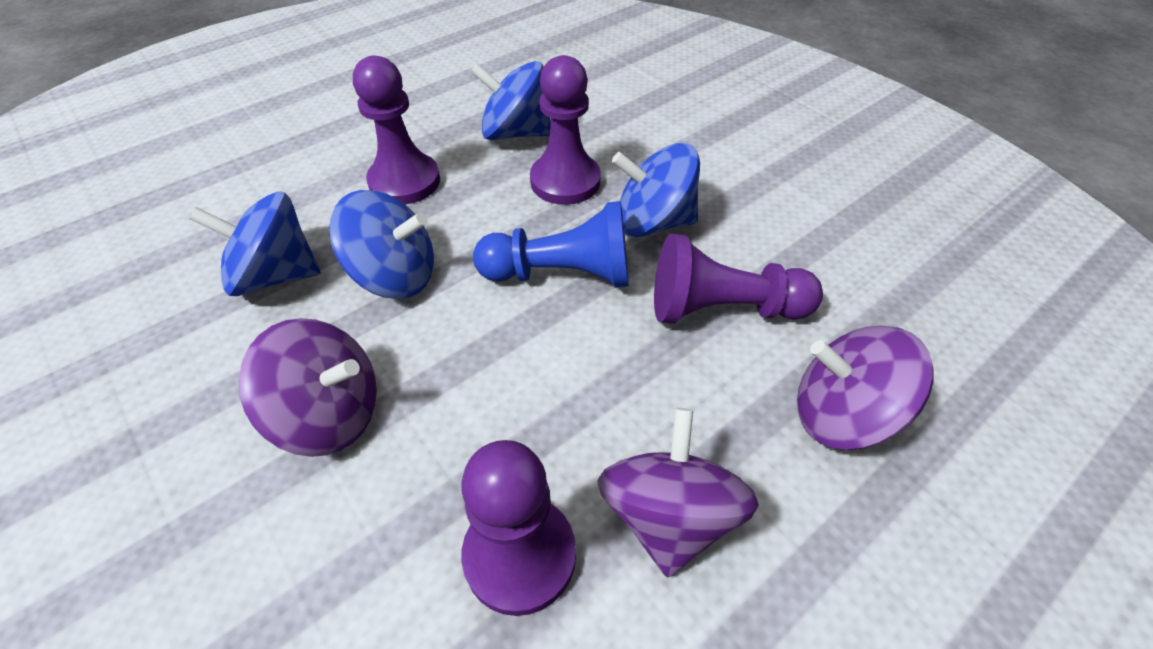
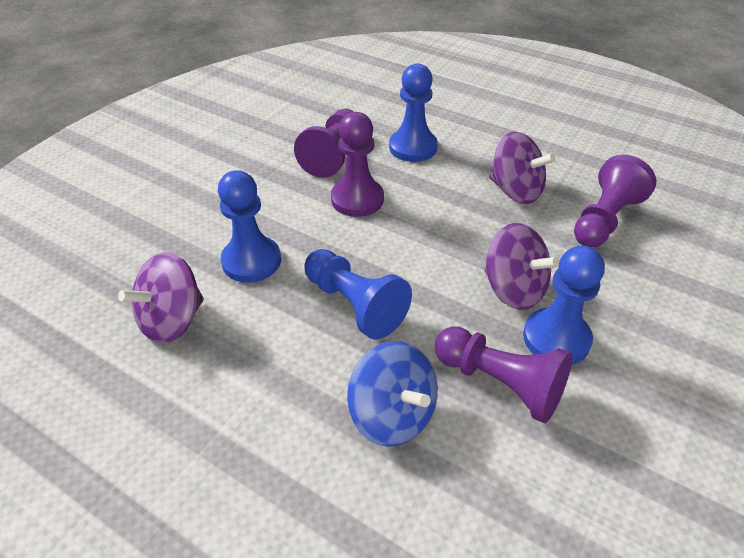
blue pawn: [473,201,629,287] = 1 -> [218,170,281,283] [305,249,412,339] [389,63,438,162] [523,246,605,365] = 4
blue spinning top: [189,192,320,296] [329,190,434,299] [471,61,551,140] [612,143,700,237] = 4 -> [347,341,438,447] = 1

